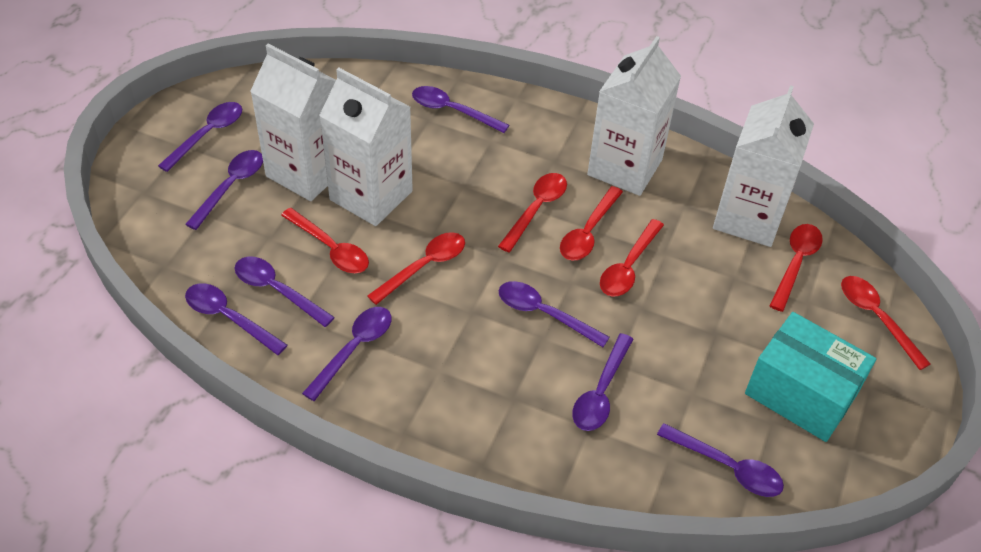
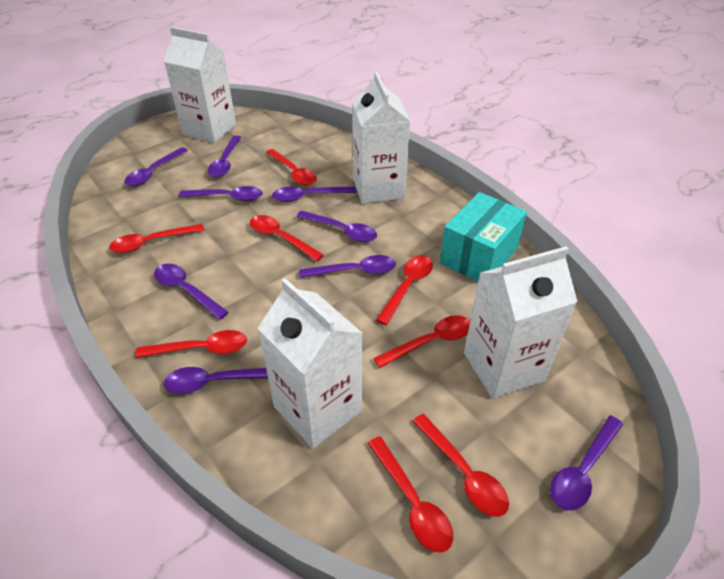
red spoon: [281,208,369,273] [367,232,465,305] [498,173,567,252] [560,186,623,260] [600,219,664,296] [769,224,823,312] [841,276,930,370] = 7 -> [109,224,204,253] [135,330,247,358] [250,215,324,261] [266,149,317,186] [368,436,453,553] [373,315,470,368] [376,255,433,325] [413,414,509,517] = 8

